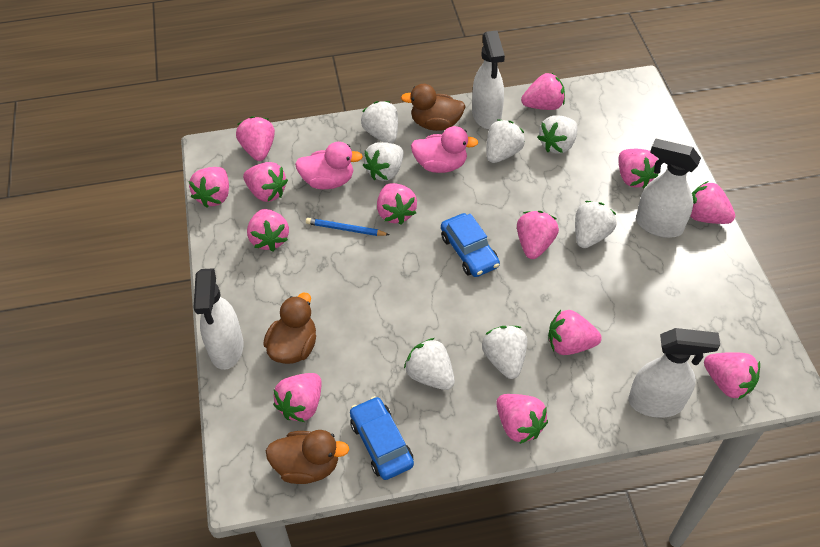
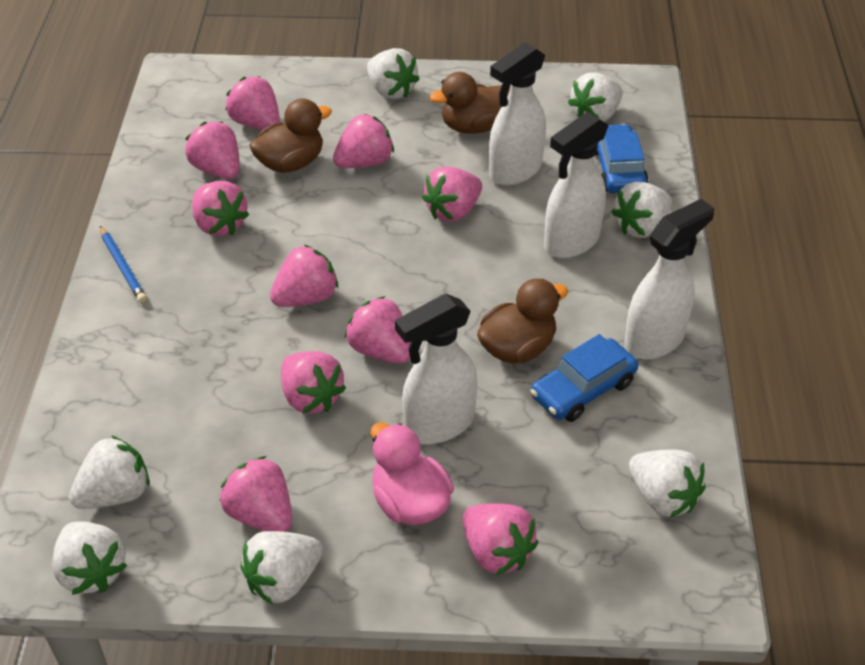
pink duck: [295,142,363,189] [411,126,478,173] = 2 -> [371,422,454,525] = 1
pink strawberry: [189,167,229,208] [236,116,275,161] [243,162,288,202] [247,209,289,251] [273,373,321,422] [377,183,417,225] [497,394,548,444] [517,211,559,259] [521,73,565,110] [548,310,602,355] [618,149,658,188] [690,181,735,224] [704,352,760,400] = 13 -> [185,121,240,179] [192,181,249,236] [220,456,292,532] [226,76,280,130] [270,245,338,307] [281,351,346,414] [333,114,394,168] [345,296,411,364] [422,167,482,222] [462,503,538,575] = 10

